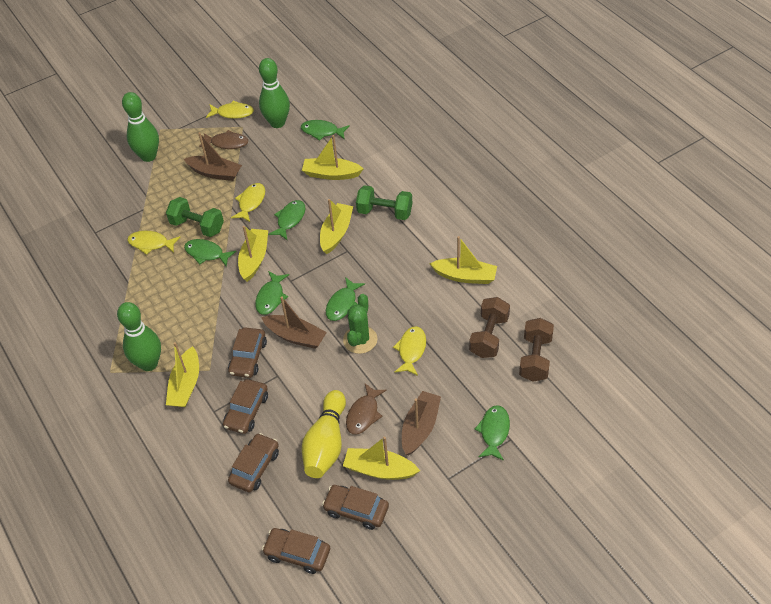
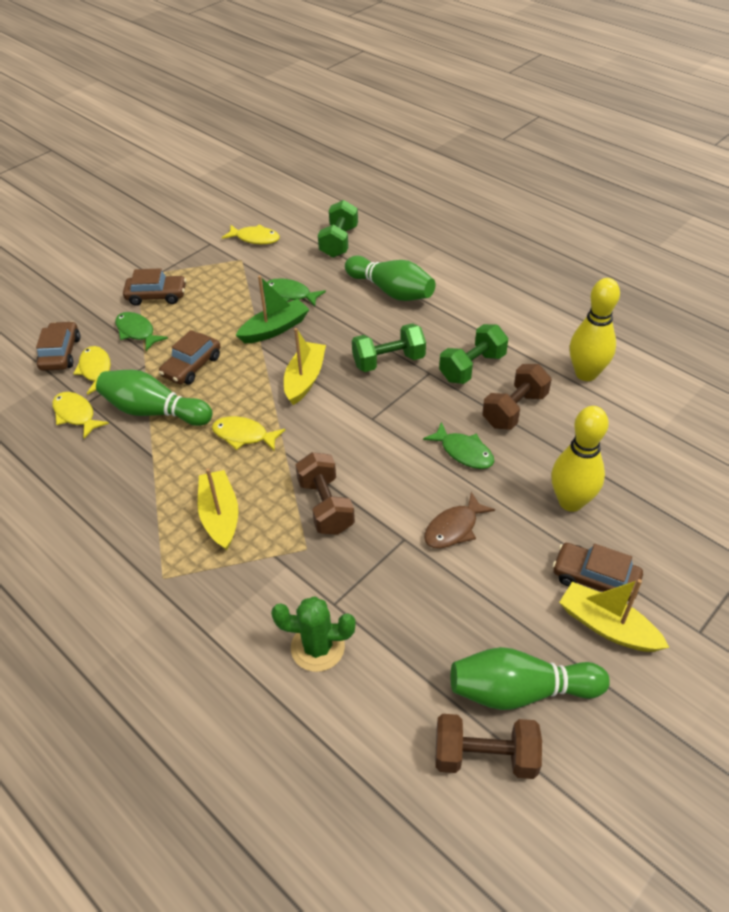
brown boat: [184,132,242,181] [261,296,327,349] [402,391,441,455] = 3 -> none = 0
brown car: [223,379,268,434] [228,327,267,378] [228,433,279,492] [262,528,330,574] [322,485,389,530] = 5 -> [36,321,80,371] [123,268,186,306] [159,330,220,385] [553,543,643,601] = 4
brown dumbbell: [469,297,510,358] [519,318,554,382] = 2 -> [296,452,355,535] [436,714,542,779] [482,364,552,430] = 3
brown fish: [199,130,248,149] [346,384,387,435] = 2 -> [424,492,495,548] = 1
green boat: none = 0 -> [236,275,310,343] = 1
green dumbbell: [166,197,224,237] [356,185,412,220] = 2 -> [318,200,358,258] [352,323,426,372] [439,324,508,384] = 3
green fish: [184,239,237,267] [255,271,289,315] [268,200,306,241] [301,120,350,141] [326,277,365,321] [475,405,510,461] = 6 -> [115,312,168,351] [267,278,326,306] [423,422,494,469] = 3
yellow boat: [166,342,199,407] [238,226,268,282] [302,135,364,180] [320,199,353,254] [343,437,420,480] [429,236,497,284] = 6 -> [198,468,238,550] [284,328,326,405] [559,579,670,652] = 3
yellow bowling pin: [302,390,346,478] = 1 -> [551,406,609,512] [570,278,620,381] = 2

